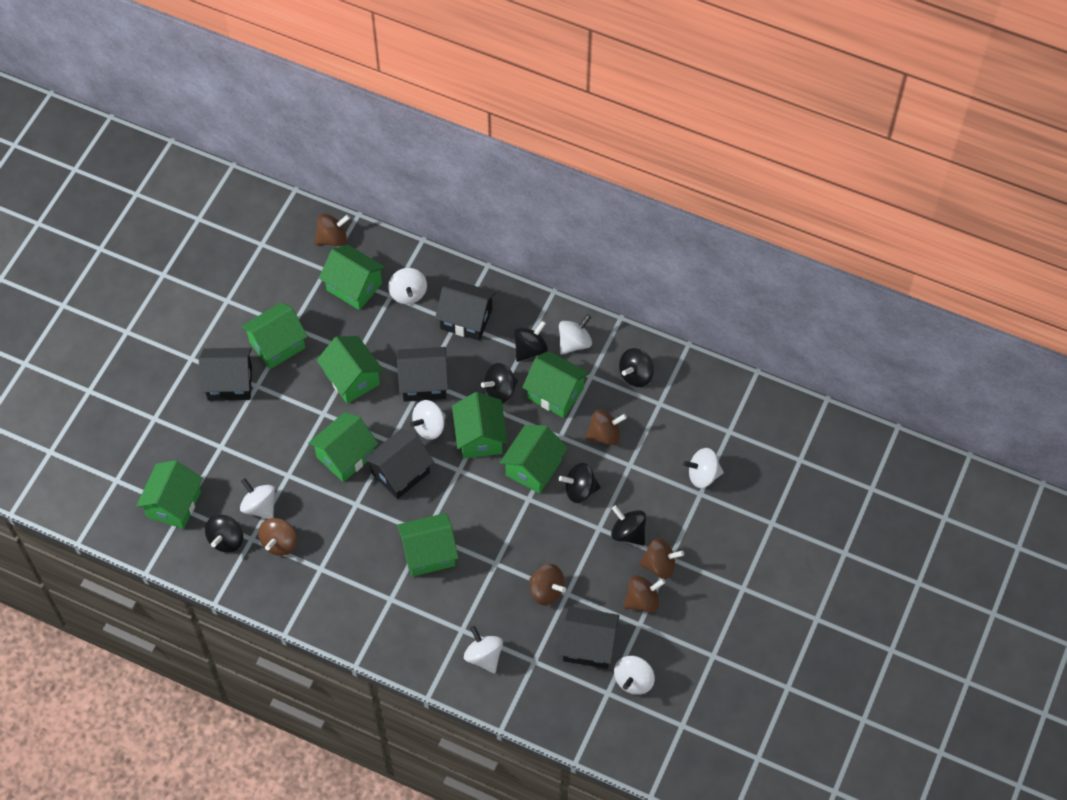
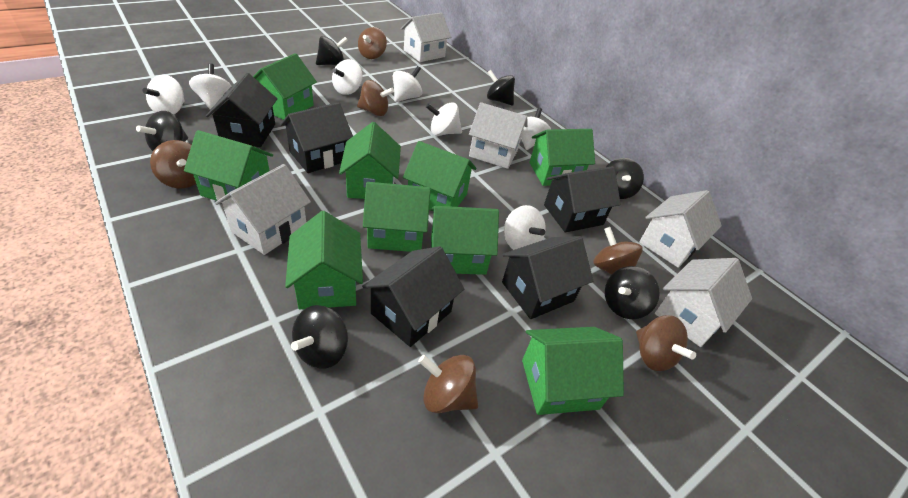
white house: none = 0 -> [215,164,311,255] [401,13,451,62] [469,102,528,169] [639,190,722,268] [655,258,752,347] = 5

